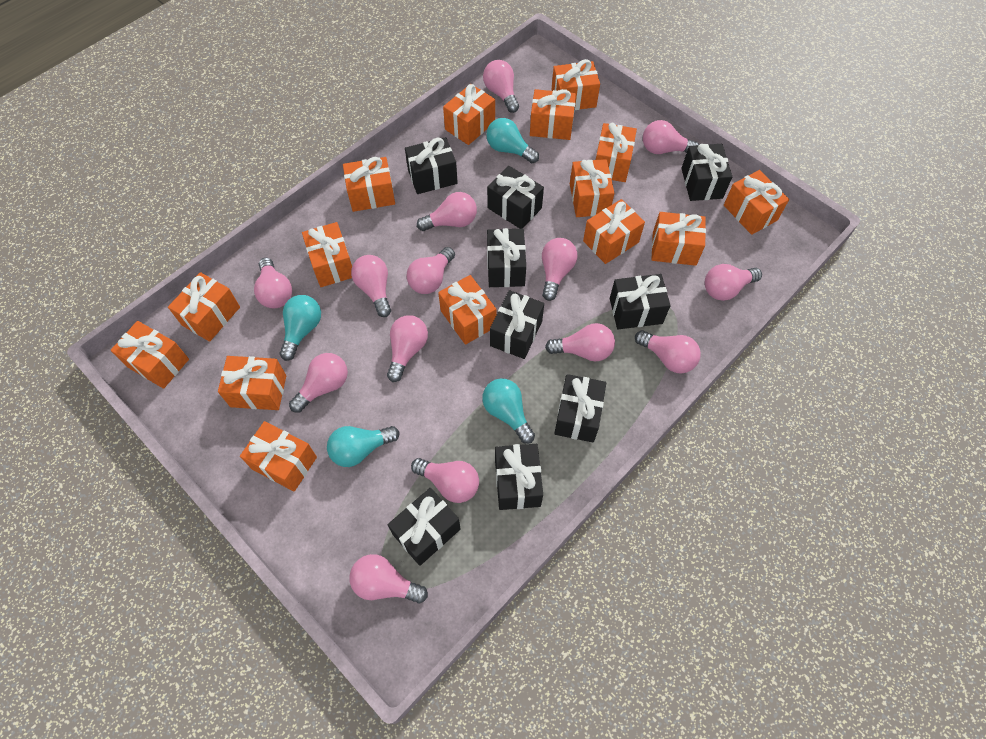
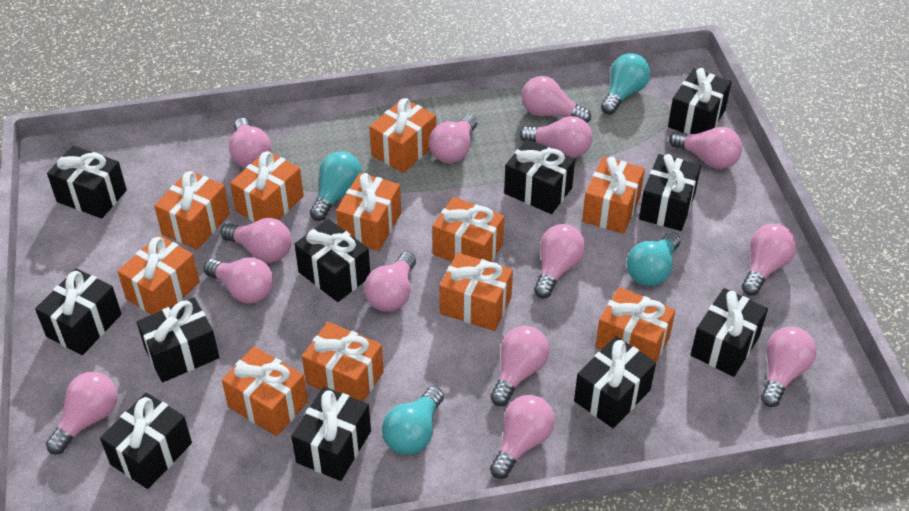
black gift: [388,488,461,566] [405,137,458,194] [487,166,544,229] [487,228,526,287] [490,290,544,359] [495,444,543,510] [554,374,606,442] [610,274,671,329] [681,144,732,201] = 9 -> [35,268,121,355] [47,146,127,218] [100,392,192,489] [137,298,220,383] [291,387,371,481] [294,219,370,302] [504,139,575,214] [574,336,656,428] [639,154,701,231] [668,68,731,134] [691,288,768,377] = 11
orange gift: [110,321,189,389] [168,272,240,342] [218,356,286,410] [240,421,317,492] [302,222,352,287] [343,157,395,212] [438,275,497,345] [443,84,495,145] [530,89,576,140] [551,59,600,110] [570,159,614,217] [583,199,645,264] [596,123,637,182] [651,212,706,266] [724,170,789,235] = 15 -> [117,235,200,315] [154,170,230,250] [222,346,308,436] [230,151,304,222] [302,322,384,402] [336,173,401,251] [369,98,436,173] [432,197,504,262] [440,253,513,331] [582,156,645,234] [595,287,675,362] = 11

